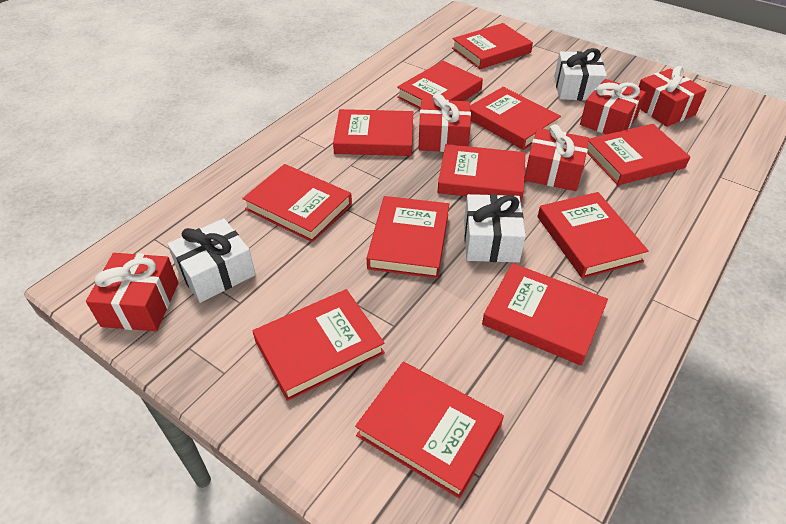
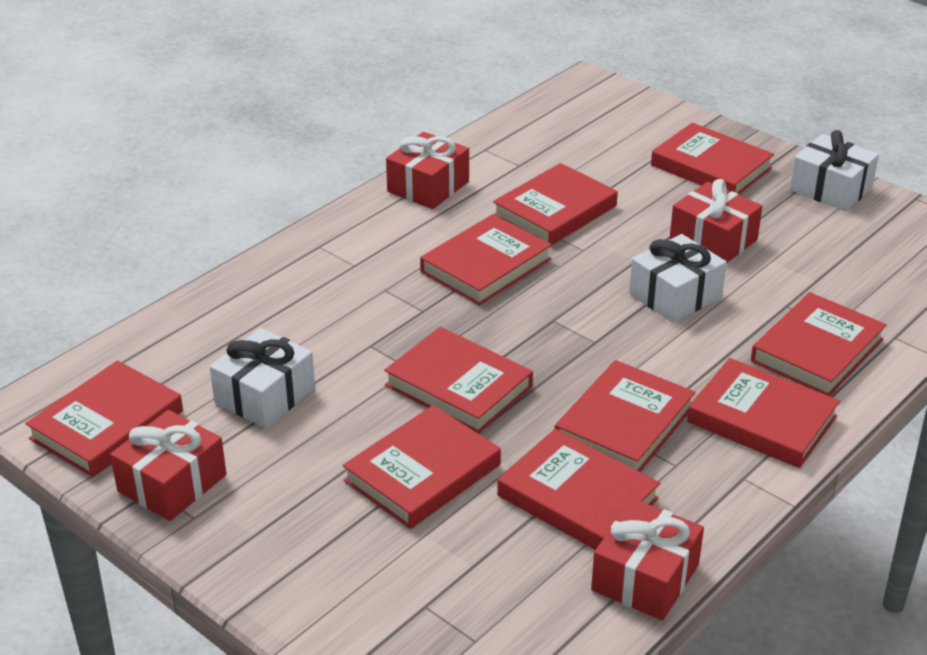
red book: [242,164,352,242] [252,289,385,401] [333,109,413,156] [355,362,504,499] [367,196,449,278] [397,61,483,110] [437,144,525,202] [452,23,533,69] [470,87,561,150] [482,263,608,366] [537,192,649,279] [587,124,690,185] = 12 -> [25,360,183,477] [343,405,501,529] [384,327,533,434] [420,214,552,305] [493,163,618,245] [497,428,660,550] [555,360,695,472] [651,123,774,195] [687,358,840,468] [751,292,887,396] = 10
red gift: [86,253,178,331] [419,93,471,152] [524,124,589,191] [580,79,646,134] [639,66,707,127] = 5 -> [110,410,226,521] [386,132,469,209] [591,499,704,621] [669,179,763,263] = 4

